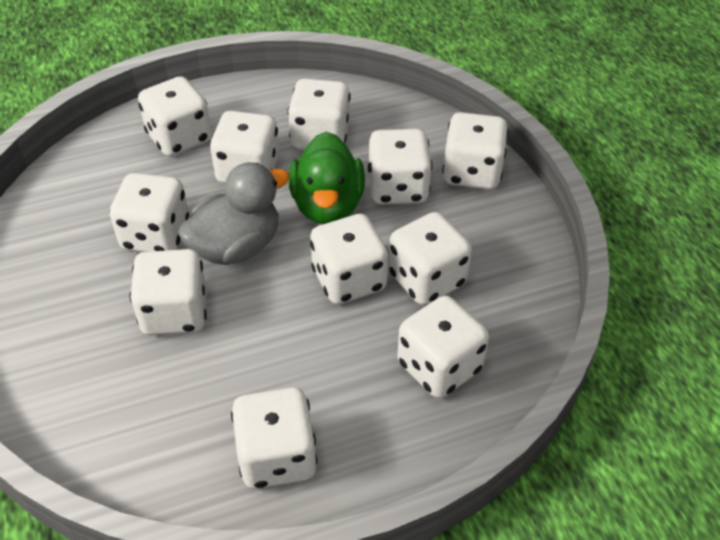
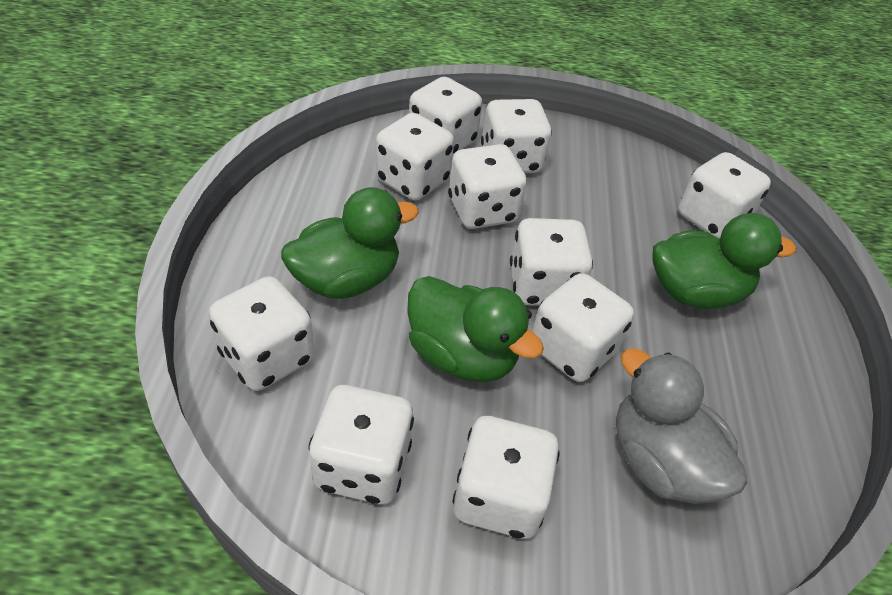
green duck: [289,131,365,224] = 1 -> [281,187,419,299] [407,276,544,382] [652,213,796,309] = 3
white dice: [110,173,189,252] [130,249,207,335] [138,76,212,156] [210,111,279,183] [231,387,317,489] [287,78,351,150] [310,214,388,304] [368,129,432,204] [389,212,472,305] [397,296,489,398] [442,112,508,190] = 11 -> [209,276,314,391] [308,385,414,505] [376,113,454,201] [409,77,482,155] [448,144,527,229] [453,416,560,539] [481,99,552,173] [510,218,593,306] [532,273,634,382] [678,152,771,238] = 10

